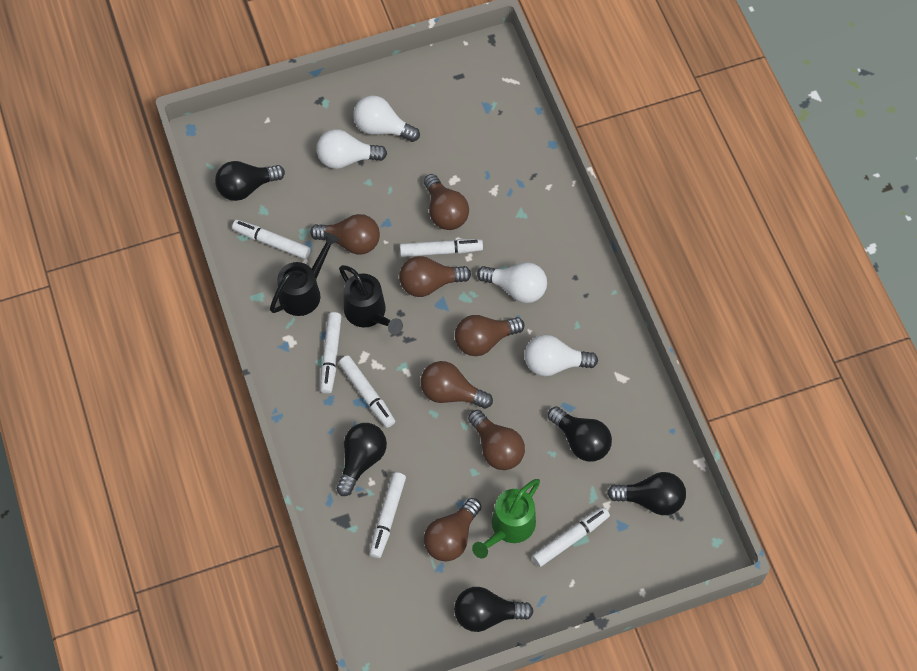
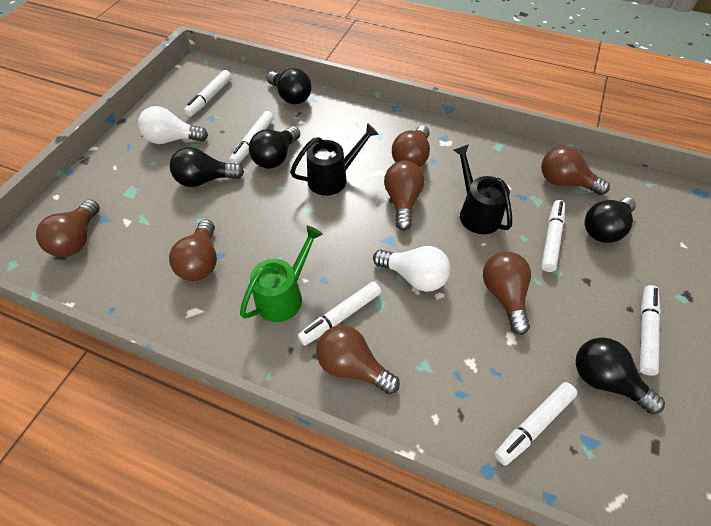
white light bulb: [316,129,387,169] [353,95,420,142] [477,262,547,303] [524,335,598,376] = 4 -> [138,106,208,144] [373,246,451,292] = 2

